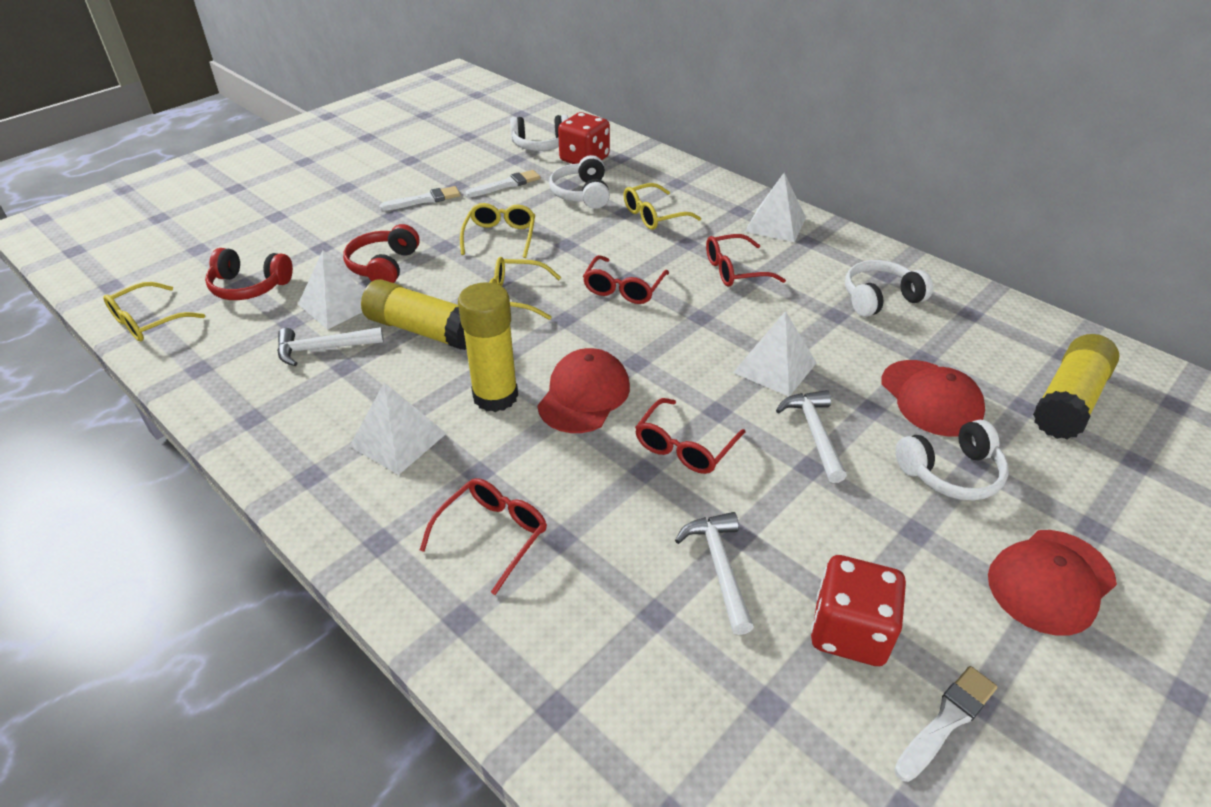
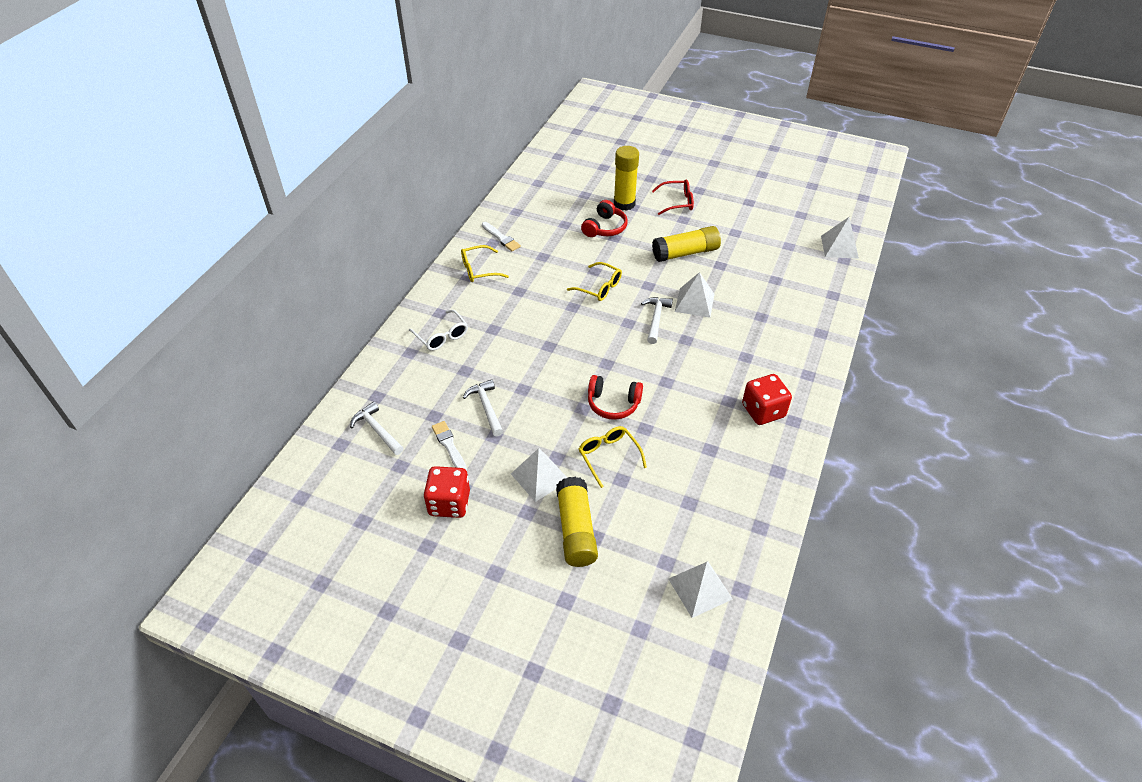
red cap: [537,348,630,433] [881,360,985,436] [988,530,1117,636] = 3 -> none = 0
red glasses: [420,478,547,595] [583,255,669,304] [635,398,746,474] [706,234,786,287] = 4 -> [652,180,694,215] = 1
white brush: [379,186,460,211] [466,170,540,197] [894,666,997,782] = 3 -> [432,421,467,471] [482,222,521,251] = 2
white glasses: none = 0 -> [409,310,468,351] = 1
white headphones: [510,115,568,151] [549,155,610,209] [845,260,933,317] [896,420,1009,501] = 4 -> none = 0
yellow glasses: [103,282,205,342] [460,203,535,258] [489,257,561,320] [624,183,701,230] = 4 -> [461,245,509,282] [567,262,622,301] [579,426,647,488] = 3

